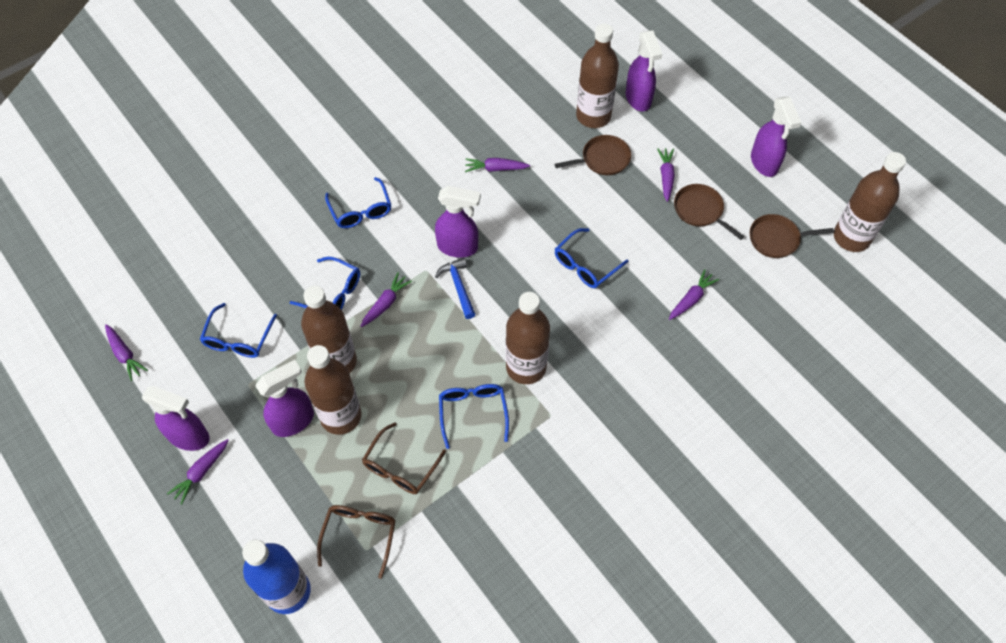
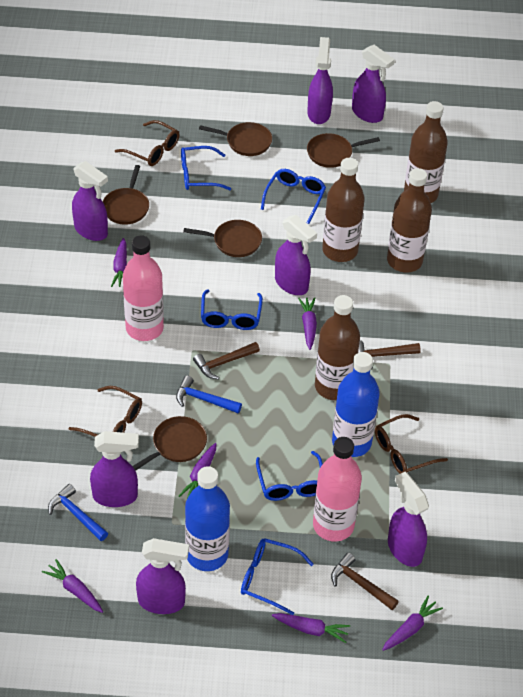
blue bottle: [242,540,311,614] = 1 -> [185,466,230,571] [332,352,380,457] = 2
blue hammer: [435,257,476,319] = 1 -> [48,484,108,541] [176,375,242,413] = 2
brown bottle: [301,286,357,373] [304,345,361,435] [506,292,550,384] [576,24,619,128] [834,152,906,252] = 5 -> [315,295,360,400] [322,158,365,262] [387,168,432,273] [404,101,448,203] = 4
brown glasses: [317,505,396,579] [362,423,446,494] = 2 -> [68,386,142,437] [115,120,179,166] [375,414,448,474] = 3
brown hammer: none = 0 -> [193,342,260,379] [331,553,399,610] [358,340,421,369] = 3
brown pan: [554,135,631,175] [674,184,744,240] [750,214,834,258] = 3 -> [103,165,149,225] [133,416,207,471] [183,220,262,257] [199,122,272,156] [307,133,380,168] = 5
pink bottle: none = 0 -> [123,235,164,341] [313,437,362,542] = 2
purple spray bottle: [142,386,210,451] [255,360,314,437] [435,186,481,258] [626,30,662,111] [751,97,801,177] = 5 -> [72,161,108,241] [90,431,139,507] [136,538,189,614] [275,215,317,295] [307,37,333,124] [352,45,395,123] [388,472,429,567] = 7

